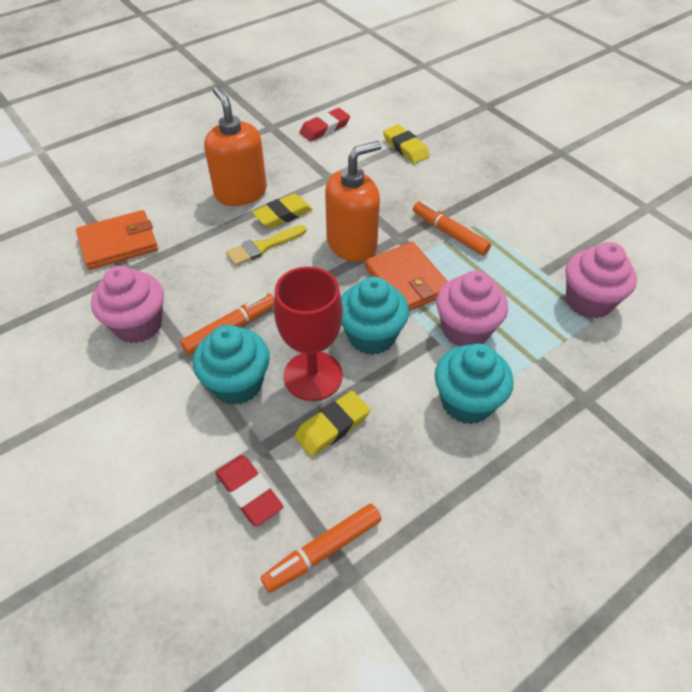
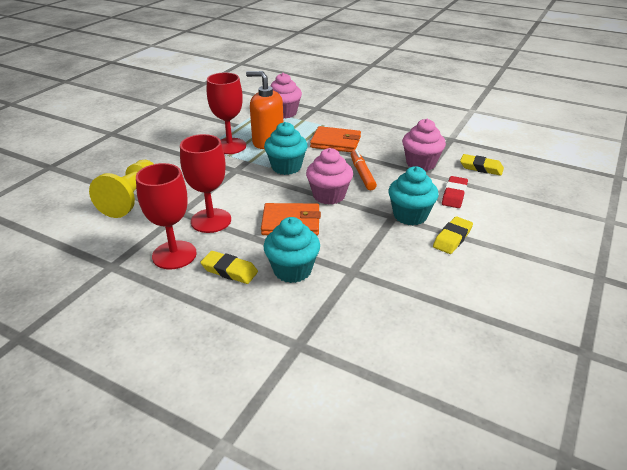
orange marker: [180,293,274,355] [261,504,381,593] [413,201,491,256] = 3 -> [351,149,377,190] = 1
orange soap dispenser: [204,86,267,206] [325,141,382,262] = 2 -> [246,71,283,149] = 1
red eraser: [215,455,283,526] [299,108,350,141] = 2 -> [442,176,468,208] = 1
red goblet: [274,266,343,401] = 1 -> [136,163,197,269] [180,134,231,233] [207,73,246,154] = 3
yellow brush: [226,225,307,266] = 1 -> none = 0
yellow pawn: none = 0 -> [89,160,153,218] = 1

